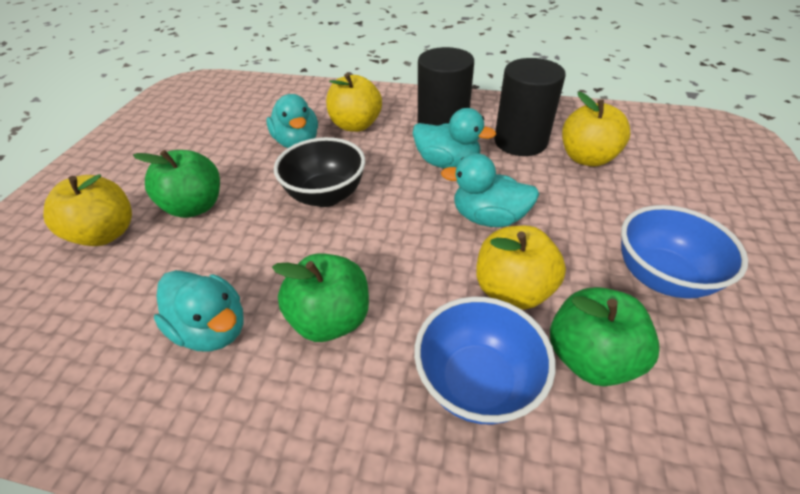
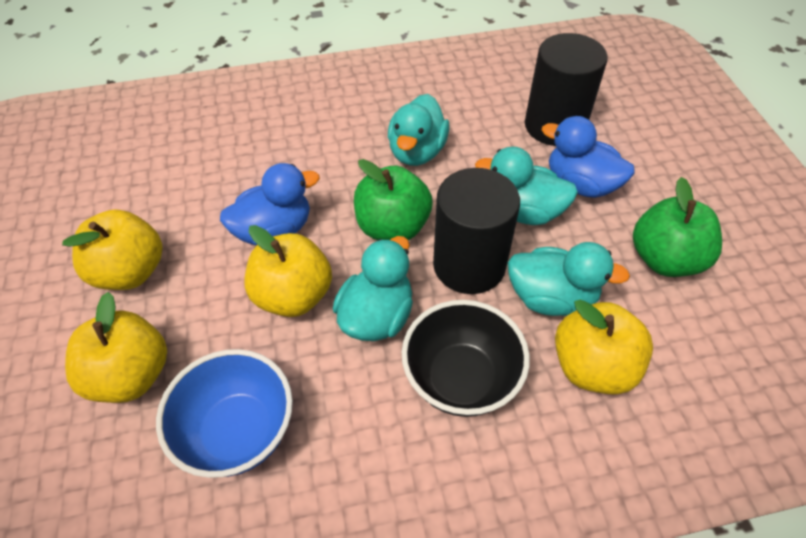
blue bowl: [414,297,555,425] [621,205,748,299] = 2 -> [156,349,293,478] = 1
blue duck: none = 0 -> [220,163,320,245] [542,116,635,198] = 2
green apple: [133,150,220,218] [272,253,369,342] [550,287,660,386] = 3 -> [354,159,432,240] [633,177,722,277] = 2

